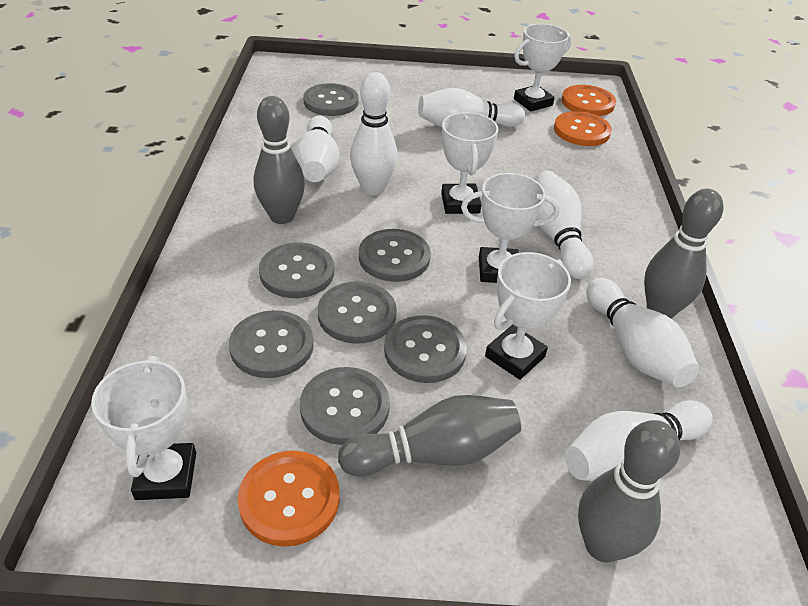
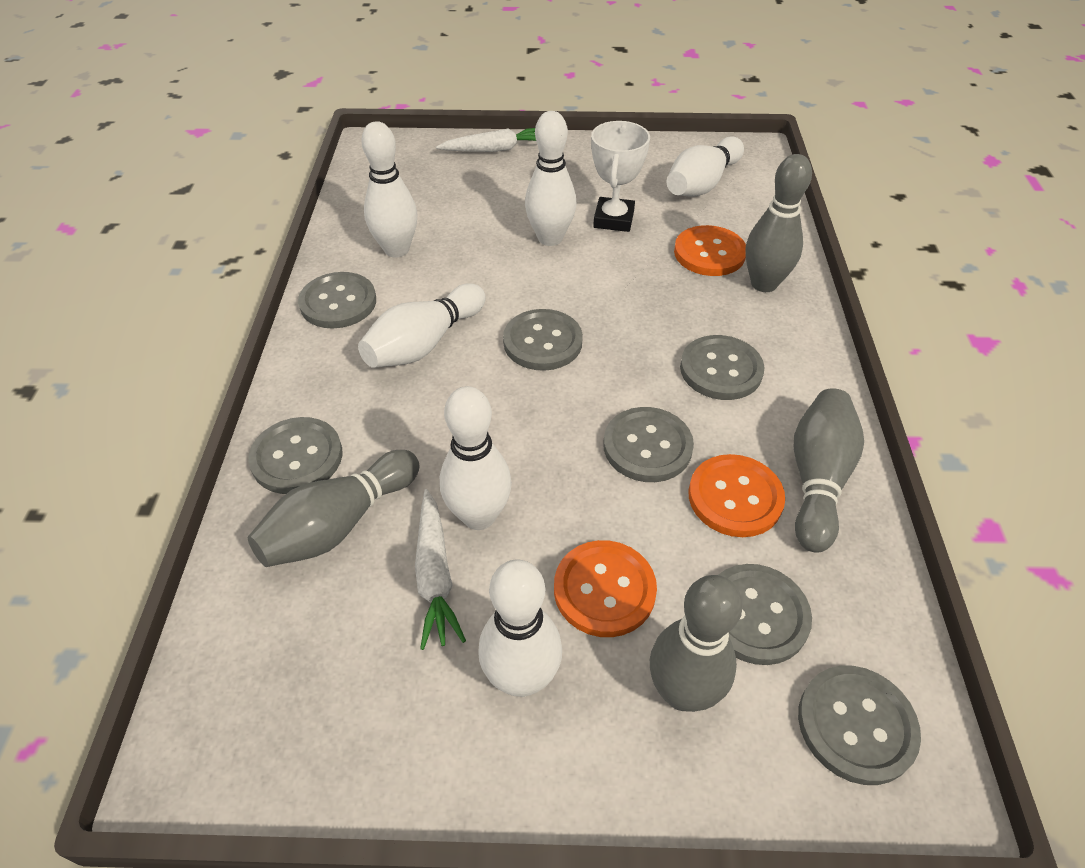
white carrot: none = 0 -> [415,489,466,650] [436,128,536,152] = 2
white trophy: [91,356,196,500] [441,112,498,214] [461,173,560,283] [485,252,571,380] [514,24,572,111] = 5 -> [591,121,650,232] = 1

